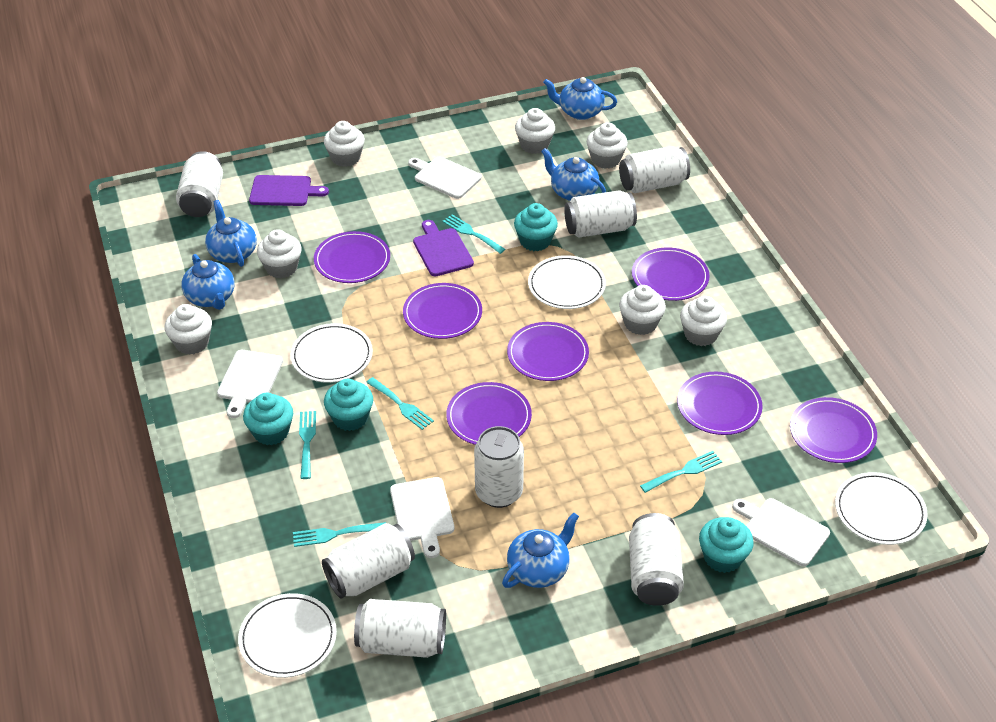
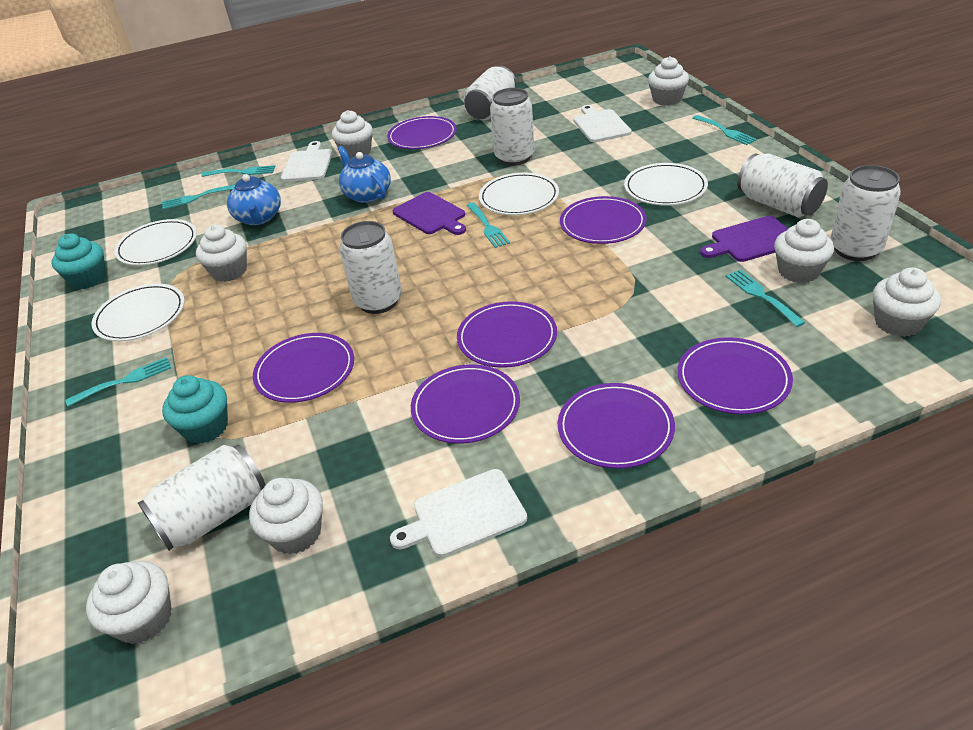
blue teapot: [181,254,235,310] [205,200,257,267] [502,512,579,588] [541,148,606,201] [543,77,617,120] = 5 -> [227,174,281,225] [338,146,391,203] = 2
turquoise cupcake: [243,393,293,445] [324,379,373,431] [514,203,558,251] [699,517,754,573] = 4 -> [51,233,106,289] [162,375,228,444] = 2
turquoise fork: [293,522,386,547] [299,411,316,479] [366,377,434,430] [443,214,505,254] [640,451,722,493] = 5 -> [65,357,171,407] [162,185,235,209] [202,165,276,177] [466,202,510,248] [692,115,757,145] [726,270,805,327] = 6
white can: [176,151,223,217] [322,523,415,599] [354,599,446,658] [474,426,524,508] [564,190,637,237] [619,146,690,193] [629,513,684,606] = 7 -> [138,444,265,551] [339,221,402,314] [464,66,516,120] [490,88,535,166] [737,153,828,217] [831,165,901,261] = 6
white cutting board: [217,350,283,418] [390,477,454,558] [408,157,482,199] [732,498,830,566] = 4 -> [281,141,333,182] [390,469,527,557] [573,105,632,142] = 3

